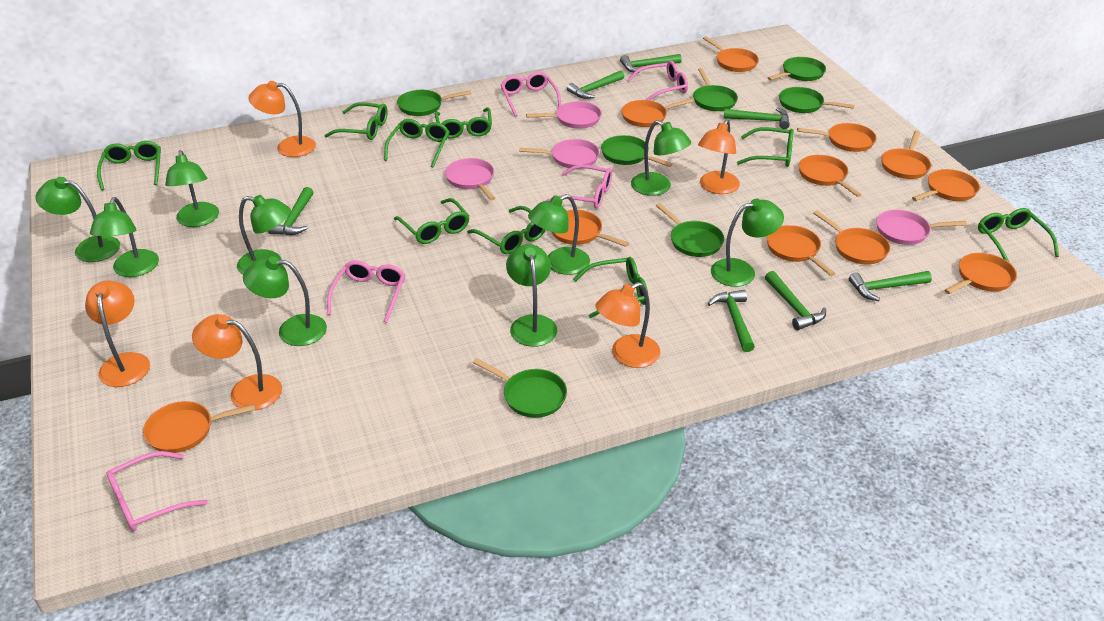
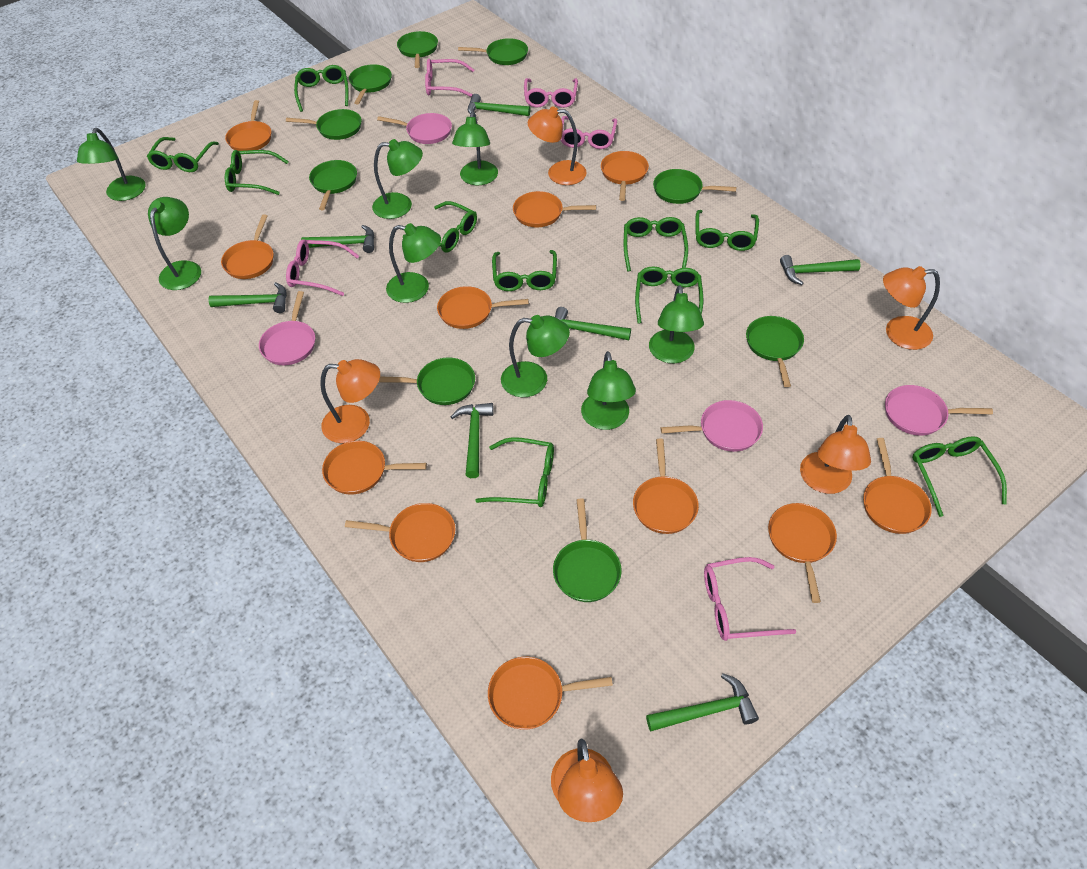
green glasses: [97,141,161,191] [324,102,388,140] [384,119,450,167] [394,198,469,244] [435,107,492,139] [467,206,545,254] [573,257,648,318] [737,127,794,167] [978,208,1059,263] = 9 -> [147,137,219,172] [225,150,289,195] [294,65,349,112] [403,201,477,253] [475,437,554,507] [492,250,557,291] [624,217,688,271] [635,266,703,324] [696,210,759,251] [912,436,1007,517] = 10
green lamp: [36,177,120,262] [90,197,159,277] [165,150,219,227] [237,195,291,275] [243,256,327,346] [506,244,557,347] [528,194,590,275] [631,120,691,196] [711,199,784,287] = 9 -> [77,128,146,201] [148,197,201,290] [372,139,423,219] [386,223,441,303] [452,111,498,185] [501,315,570,397] [581,351,636,430] [649,285,704,363] = 8
green pan: [397,90,471,116] [473,358,567,418] [601,135,673,167] [656,203,724,257] [693,68,738,111] [768,57,826,81] [779,87,855,113] = 7 -> [286,109,362,140] [309,160,357,210] [349,64,392,105] [379,357,475,405] [397,31,438,68] [458,38,528,65] [553,498,622,602] [653,169,736,204] [746,316,804,387] = 9

